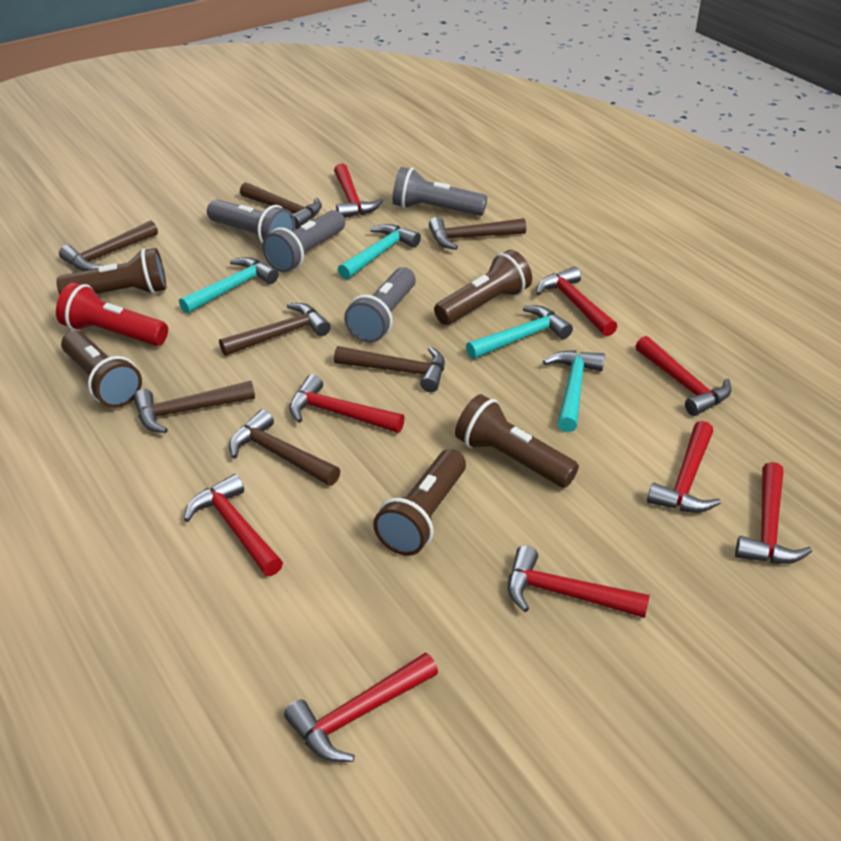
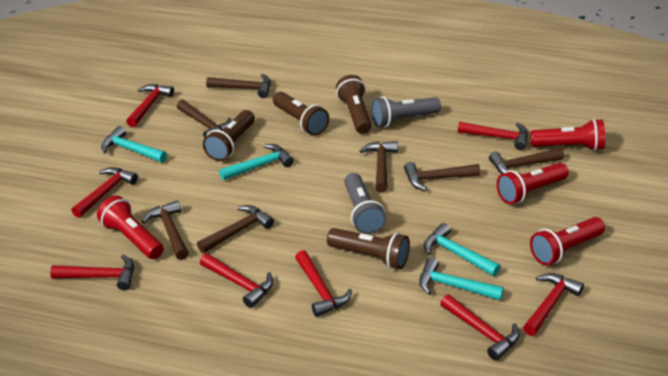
brown flashlight: [56,248,166,295] [61,331,142,408] [373,449,466,556] [434,250,532,325] [455,394,579,488] = 5 -> [203,110,255,161] [273,92,329,136] [327,228,410,269] [336,75,372,134] = 4
grey flashlight: [207,199,295,244] [262,210,345,272] [344,267,416,343] [392,167,487,216] = 4 -> [344,173,386,234] [371,96,441,127] = 2
red flashlight: [56,283,168,346] = 1 -> [97,196,164,259] [497,163,569,204] [530,217,605,266] [531,119,605,151] = 4
red hammer: [184,474,283,576] [284,653,438,762] [289,374,405,433] [334,163,383,218] [508,545,650,618] [536,267,617,336] [635,336,732,416] [647,421,721,513] [735,462,812,564] = 9 -> [50,254,134,290] [71,167,138,218] [126,84,174,127] [200,253,273,308] [295,250,352,317] [440,294,520,361] [458,122,528,150] [523,273,584,336] = 8

